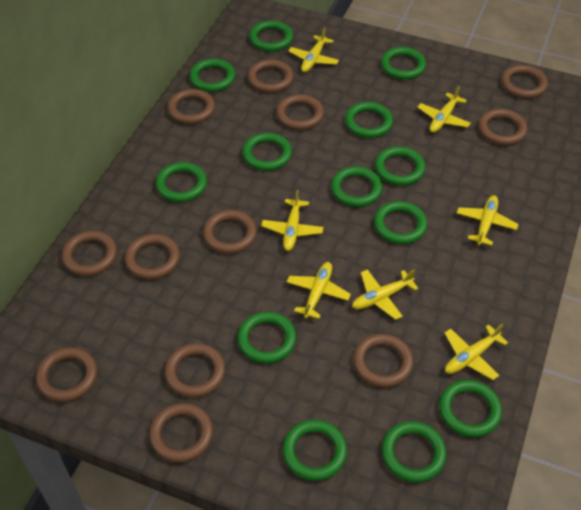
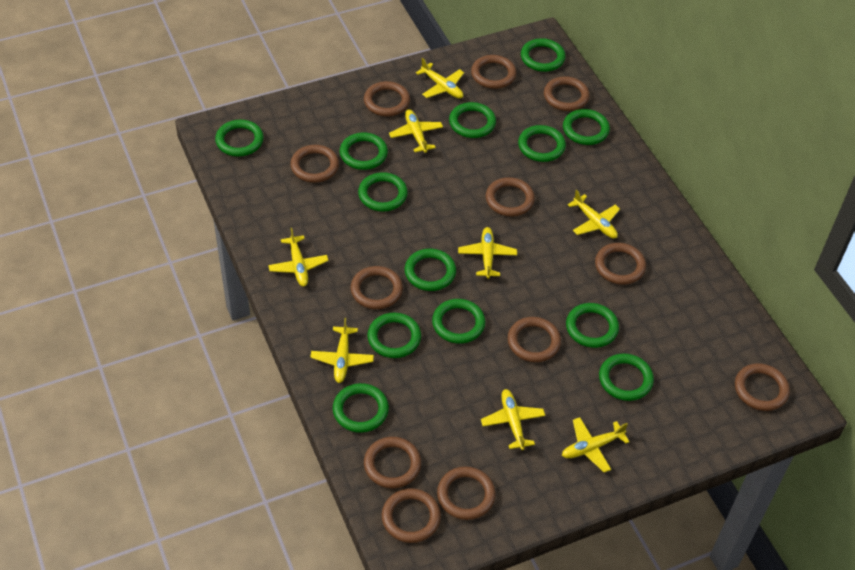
yellow plane: [261,190,323,251] [287,262,351,319] [289,28,339,72] [352,269,419,320] [417,86,471,133] [445,324,508,380] [457,195,519,246] = 7 -> [268,228,329,287] [310,318,374,383] [389,109,443,153] [416,58,464,98] [458,227,517,279] [481,389,545,450] [562,417,630,473] [568,190,620,239] = 8

